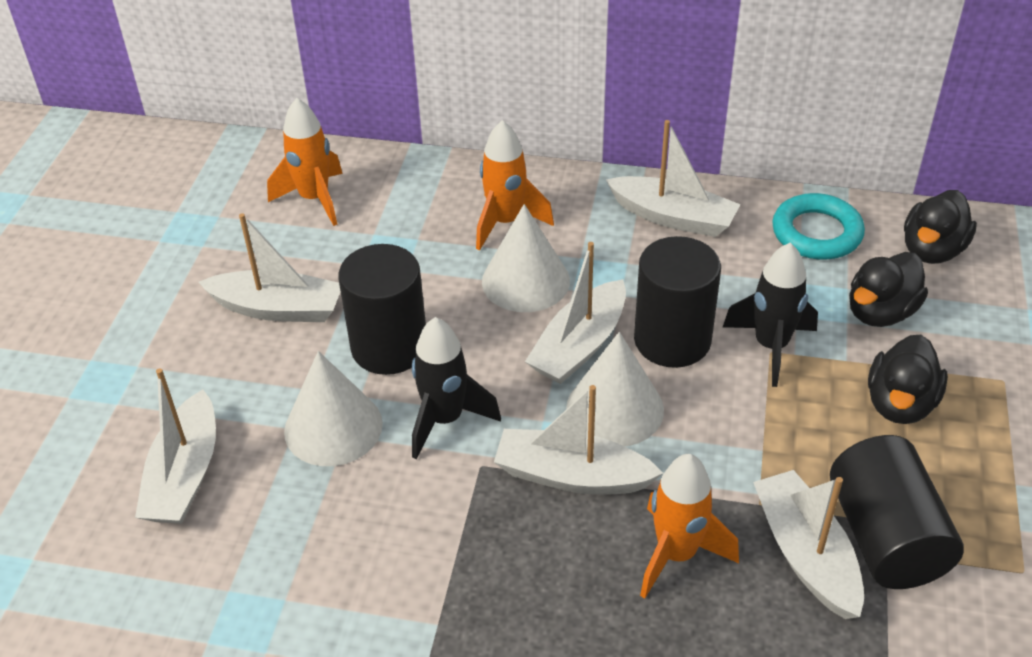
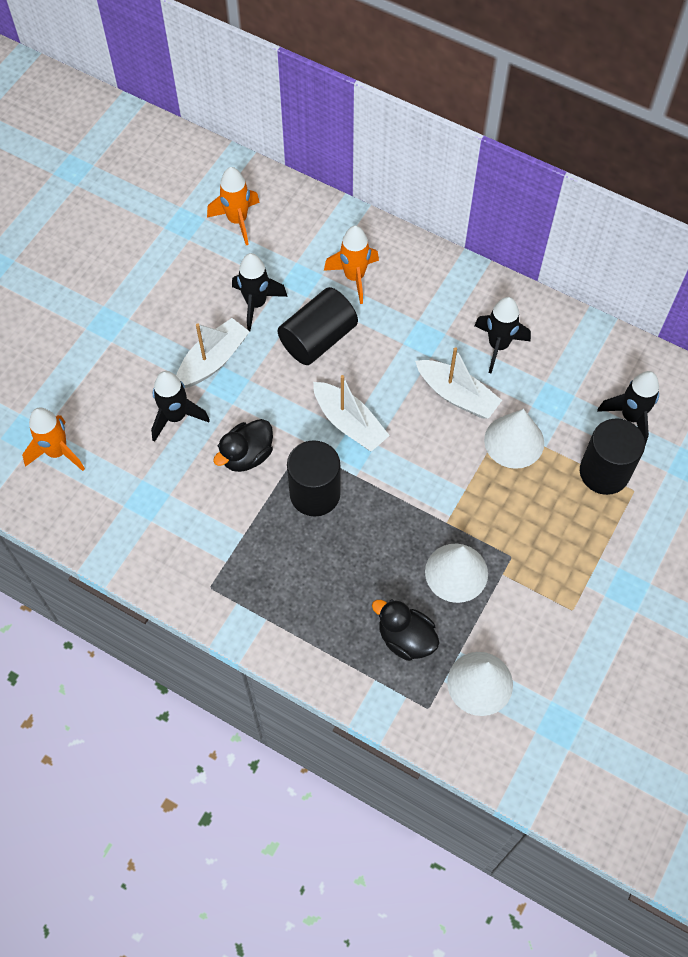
black duck: [849,252,928,327] [868,335,948,424] [904,190,977,264] = 3 -> [213,419,273,472] [372,599,439,661] = 2
black rocket: [412,317,501,459] [723,243,818,387] = 2 -> [151,371,210,442] [232,253,288,331] [474,297,531,373] [597,371,659,446] = 4
turquoise ring: [772,193,865,260] = 1 -> none = 0
white boat: [135,368,216,524] [198,213,341,322] [494,385,663,495] [525,242,626,384] [606,120,741,237] [753,470,864,619] = 6 -> [176,318,250,388] [313,375,390,452] [415,347,502,419] = 3

